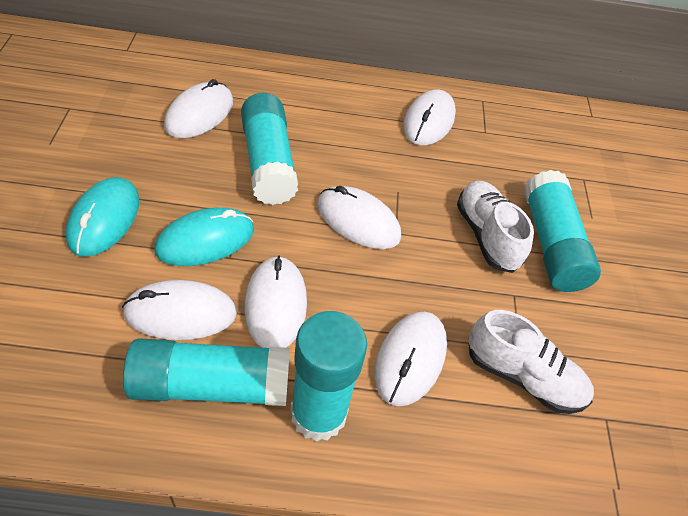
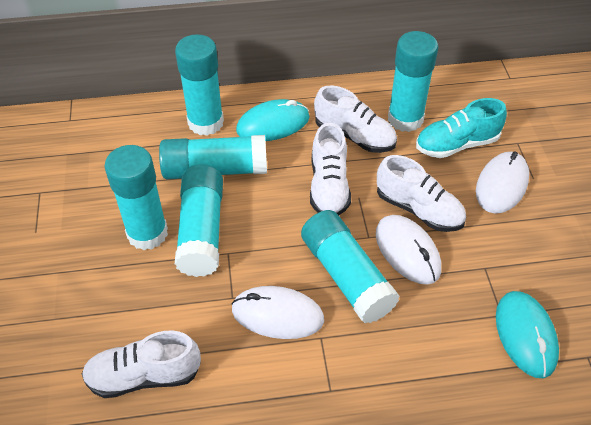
turquoise glue stick: [123,338,290,406] [241,93,298,205] [290,311,367,442] [524,170,601,292] = 4 -> [105,145,168,250] [159,135,267,179] [175,34,224,136] [175,165,223,277] [301,210,399,323] [388,31,438,132] = 6
turquoise shoe: none = 0 -> [416,98,507,158] = 1
white mouse: [122,280,237,340] [164,79,233,138] [244,255,307,348] [317,186,401,249] [375,311,447,406] [403,89,456,146] = 6 -> [231,286,324,339] [376,215,441,285] [476,151,529,214] = 3
white shoe: [457,181,534,273] [468,310,594,414] = 2 -> [82,330,201,398] [310,123,351,215] [314,86,397,153] [377,155,466,232] = 4

